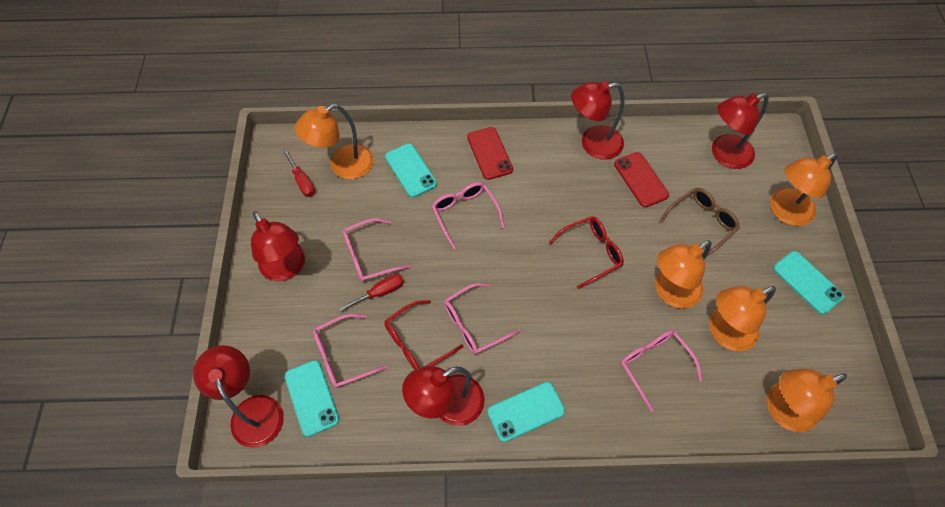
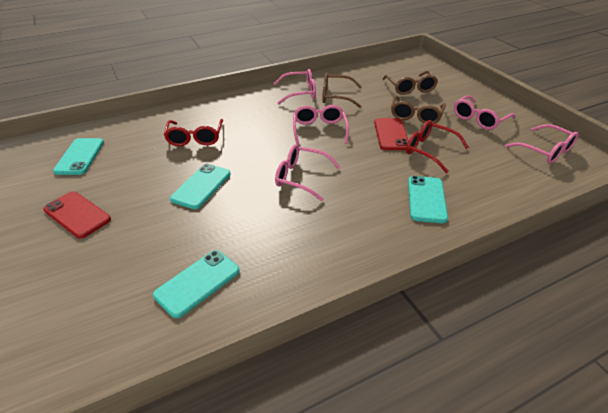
brown glasses: [660,188,740,256] = 1 -> [322,72,362,108] [382,71,438,95] [391,95,446,124] = 3
orange lamp: [295,104,374,180] [655,240,712,308] [709,286,776,351] [767,369,847,432] [770,153,838,226] = 5 -> none = 0
red lamp: [193,345,284,448] [251,211,305,281] [402,366,485,426] [571,81,625,160] [712,93,769,169] = 5 -> none = 0
red screwdriver: [283,149,315,197] [339,274,404,312] = 2 -> none = 0

